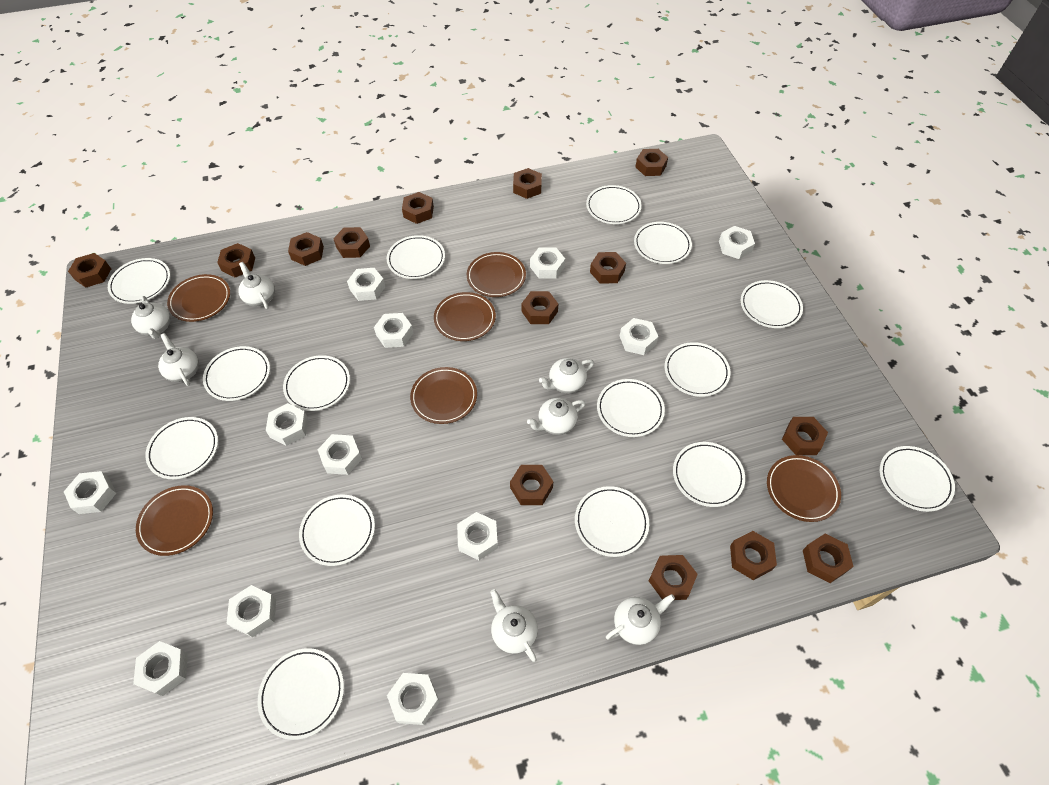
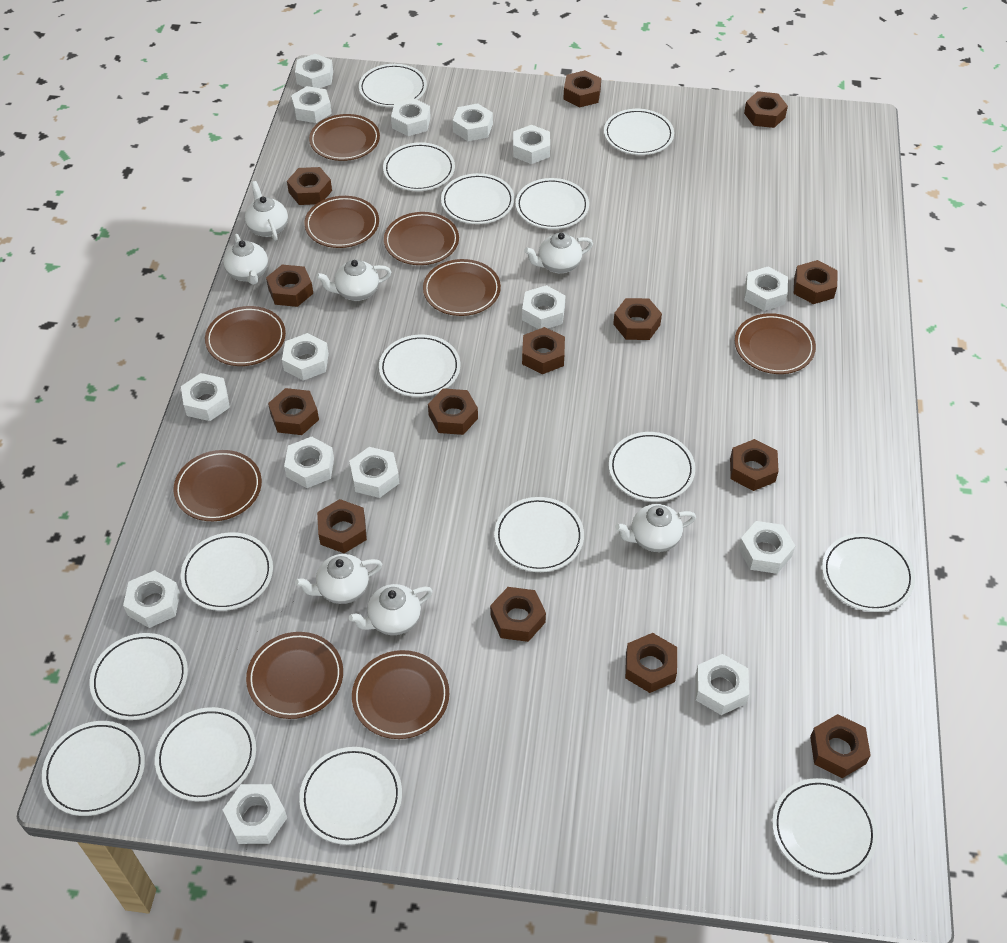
brown plate: [136,485,213,556] [167,274,230,322] [410,367,477,424] [434,292,496,341] [467,252,526,297] [767,455,841,522] = 6 -> [173,450,262,521] [205,306,286,366] [246,632,343,719] [304,196,379,248] [309,114,380,161] [352,650,449,739] [384,212,459,265] [423,259,501,316] [735,313,816,374] = 9
white nut: [64,471,116,514] [133,641,188,696] [226,585,276,638] [266,403,308,446] [317,434,362,475] [347,268,385,301] [374,313,413,348] [387,673,439,725] [457,512,498,560] [530,247,565,279] [620,318,658,355] [719,226,755,259] = 12 -> [123,570,180,628] [181,373,230,421] [223,784,287,844] [282,333,329,381] [284,437,334,488] [291,86,332,123] [295,54,333,88] [349,447,399,498] [391,98,431,136] [453,104,493,141] [513,125,550,164] [522,285,566,329] [696,654,749,715] [738,521,795,574] [744,267,788,311] = 15

